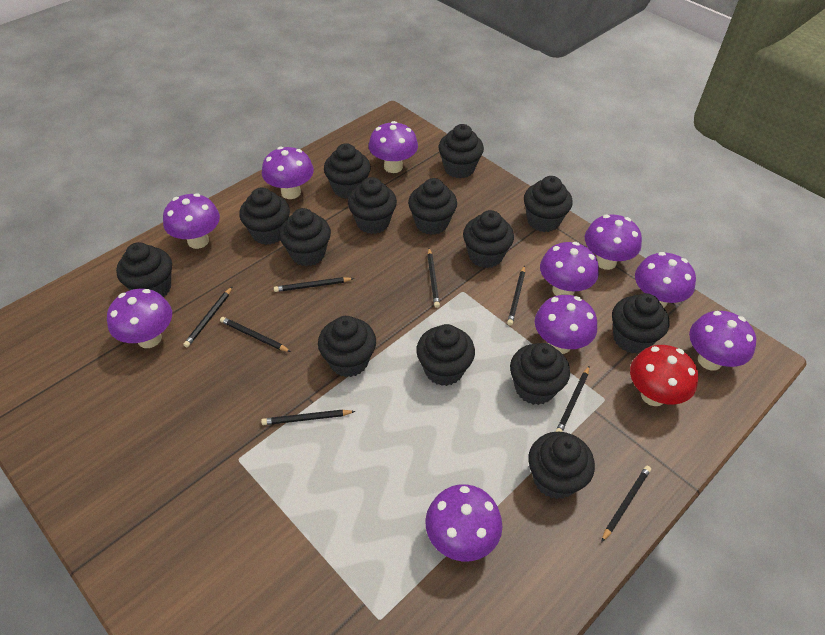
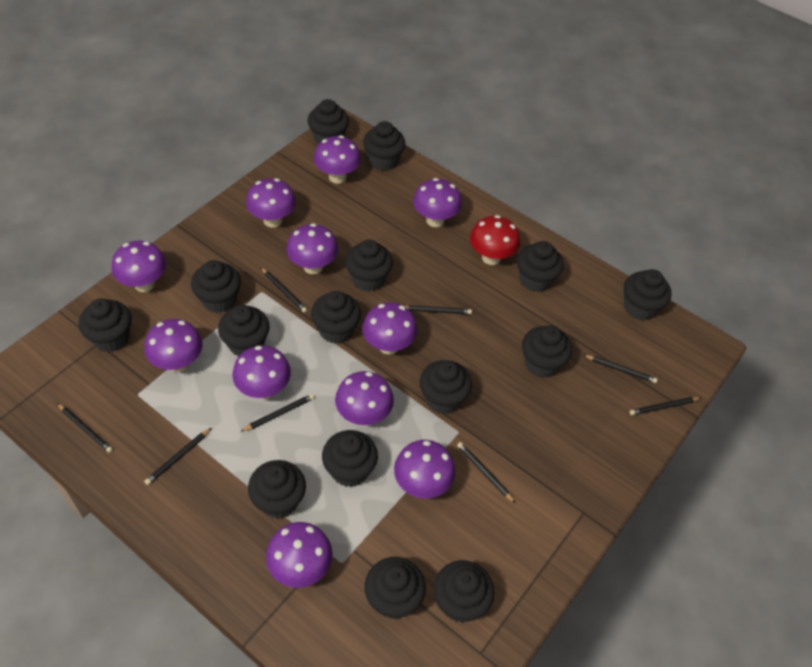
black cupcake: [116,242,172,297] [239,187,290,245] [279,208,331,266] [318,316,376,377] [324,143,371,199] [348,177,397,234] [408,178,457,235] [416,324,475,386] [438,124,484,178] [463,210,514,268] [510,343,570,405] [524,176,573,232] [528,432,595,499] [612,293,669,354] = 14 -> [79,298,132,352] [191,260,241,313] [218,305,270,357] [248,460,306,519] [307,99,349,144] [311,291,361,344] [322,430,378,487] [345,240,393,292] [363,121,405,171] [364,557,426,619] [420,360,472,414] [433,560,494,622] [517,241,564,292] [522,325,572,378] [624,269,672,320] = 15
purple mushroom: [107,289,172,348] [163,193,220,249] [262,147,314,199] [369,121,418,173] [425,484,502,561] [535,295,597,354] [540,242,599,296] [585,214,642,270] [635,252,696,308] [689,311,756,371] = 10 -> [112,241,166,292] [145,319,203,372] [233,346,291,399] [246,178,296,228] [266,522,333,588] [286,223,338,274] [314,135,361,184] [335,371,394,426] [362,302,418,355] [394,440,456,499] [413,178,462,227] = 11

